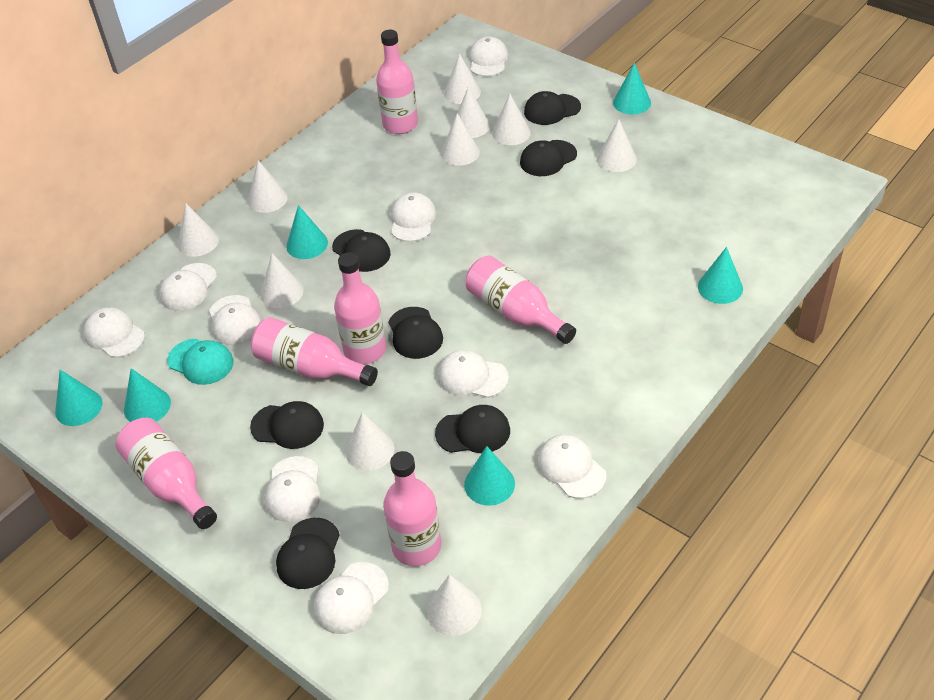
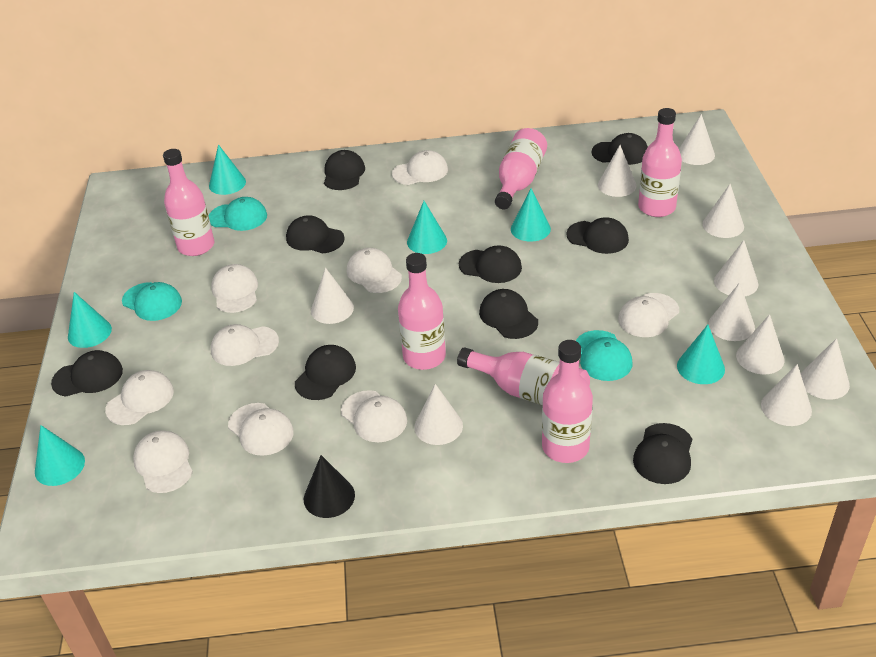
black cap: [250,401,324,449] [276,518,340,589] [332,229,391,272] [388,307,443,359] [435,405,510,453] [520,140,577,176] [524,91,581,125] = 7 -> [51,350,123,397] [286,215,345,253] [295,345,356,400] [324,150,365,190] [459,245,522,283] [479,289,538,339] [566,217,629,254] [592,133,648,165] [633,423,692,484] = 9
black cone: none = 0 -> [304,455,355,518] = 1
turquoise cap: [167,338,233,385] = 1 -> [122,282,182,321] [209,197,267,231] [576,330,632,381] = 3

